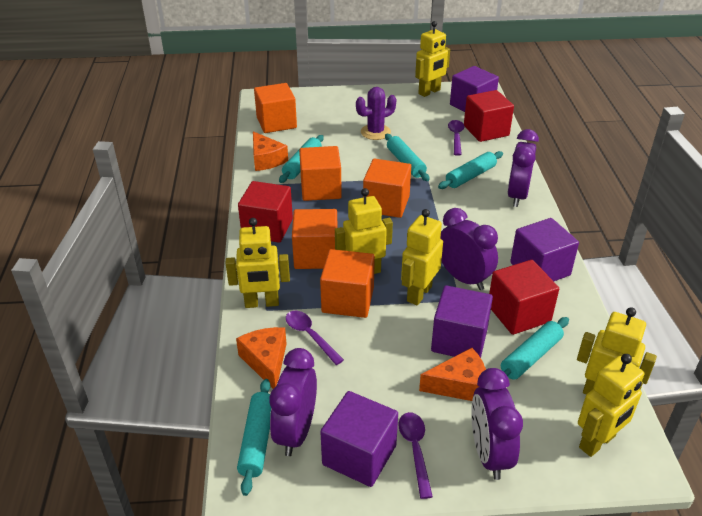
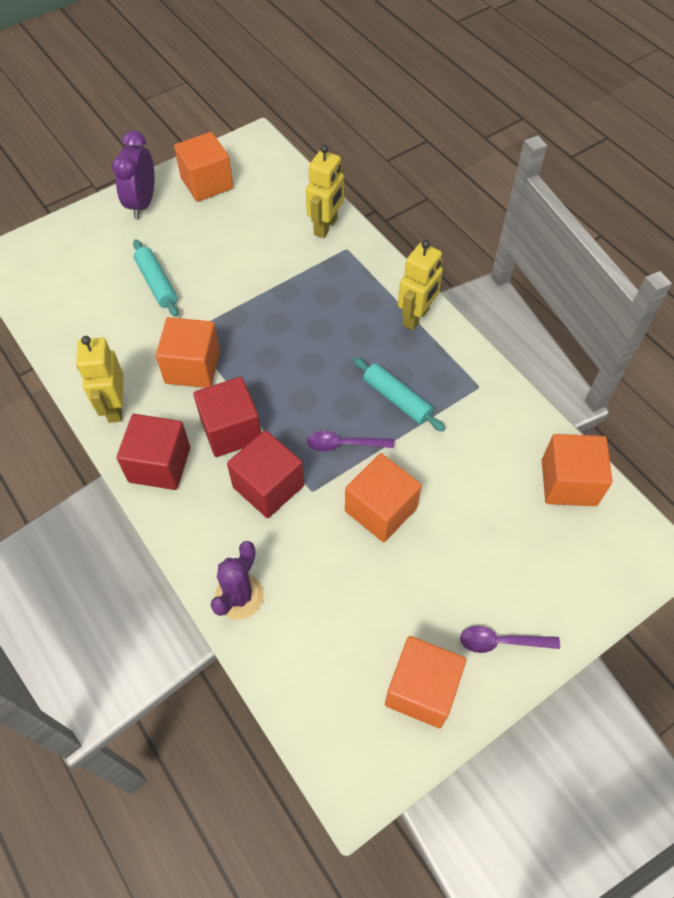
orange cheese: [236,327,287,389] [253,131,288,171] [419,348,486,401] = 3 -> none = 0
purple clock: [269,348,317,456] [440,208,498,290] [471,368,523,480] [507,129,539,207] = 4 -> [112,130,155,219] = 1
purple cube: [320,391,398,487] [431,285,493,358] [450,66,499,112] [510,218,579,281] = 4 -> none = 0
purple spoon: [286,311,344,365] [398,412,433,499] [448,120,464,156] = 3 -> [307,431,394,452] [460,626,560,653] = 2
turquoise rolling pin: [237,379,271,496] [279,135,324,183] [385,134,430,181] [438,151,503,189] [501,317,569,380] = 5 -> [133,240,179,317] [353,357,445,432] = 2
yellow robot: [226,218,290,308] [335,188,393,274] [401,209,443,305] [415,21,450,97] [577,307,657,395] [578,354,644,457] = 6 -> [76,336,124,423] [306,145,344,238] [398,240,443,331] = 3

